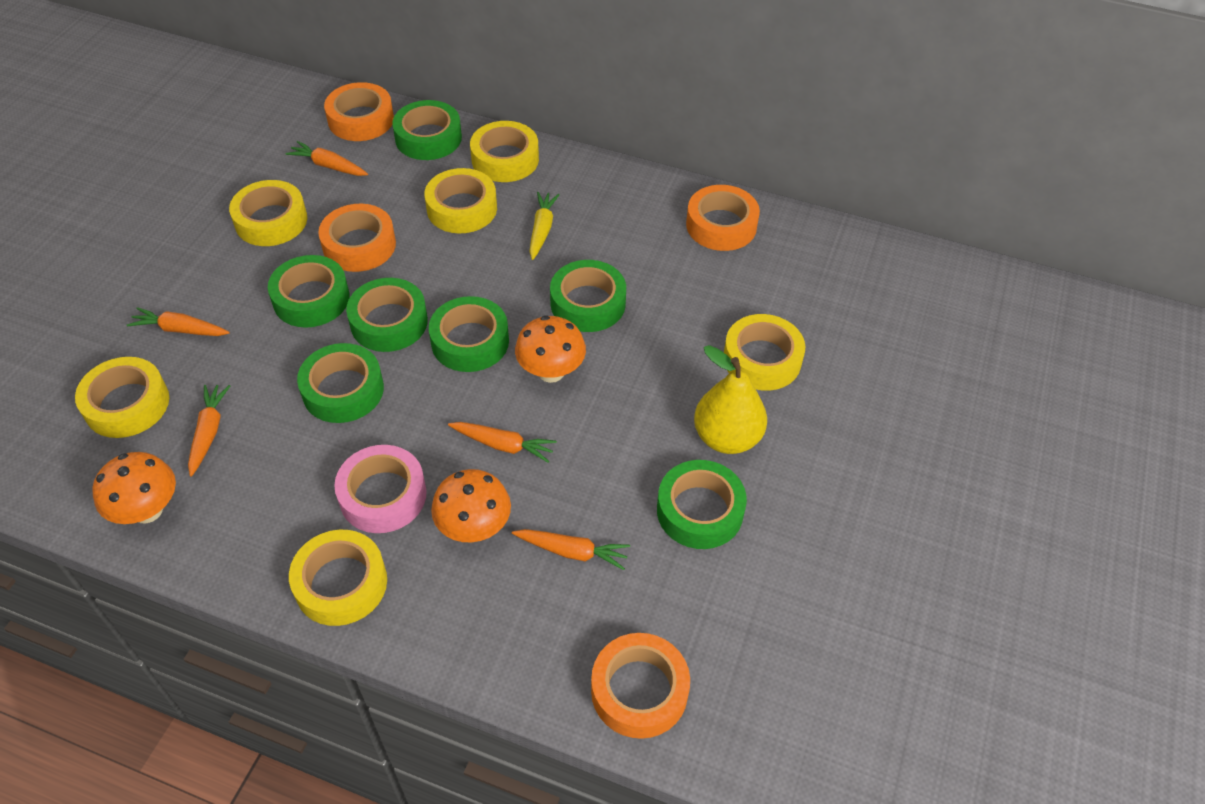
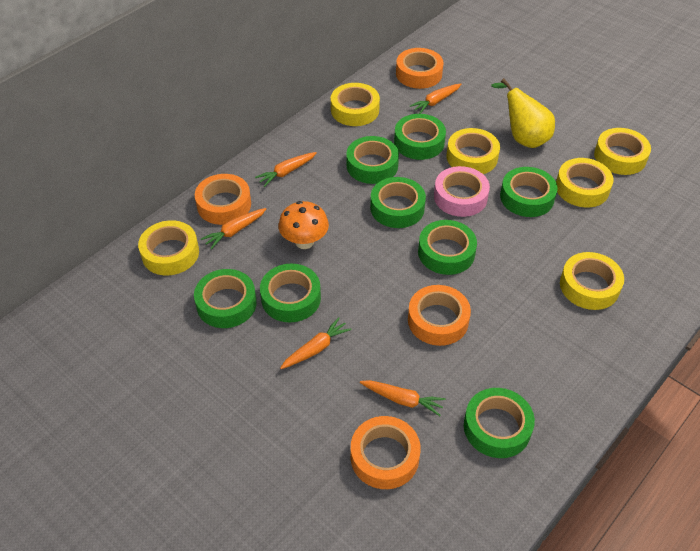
green tape: [268,255,350,328] [297,343,384,423] [346,278,428,352] [392,100,462,160] [429,296,509,372] [550,260,626,332] [657,460,747,549] = 7 -> [194,269,257,328] [260,264,321,322] [346,136,399,184] [370,177,426,228] [394,114,446,160] [418,220,477,275] [464,388,535,458] [500,167,558,217] = 8
orange mushroom: [92,452,176,524] [431,469,511,542] [515,315,586,383] = 3 -> [278,201,329,249] = 1
yellow carrot: [529,192,560,260] = 1 -> none = 0

